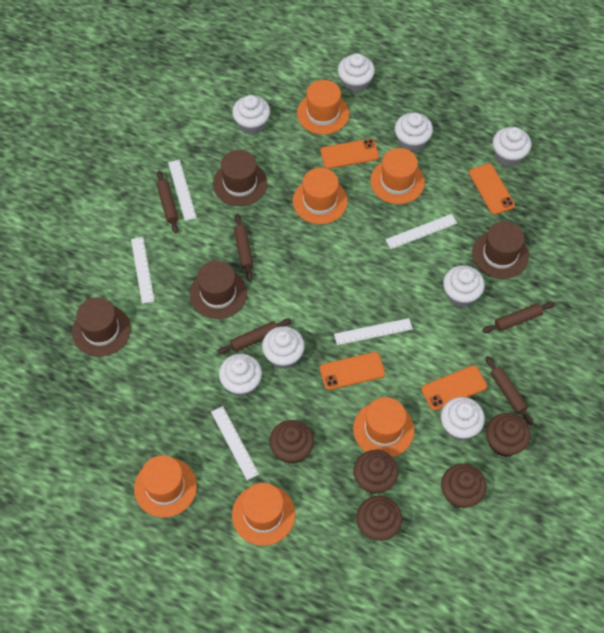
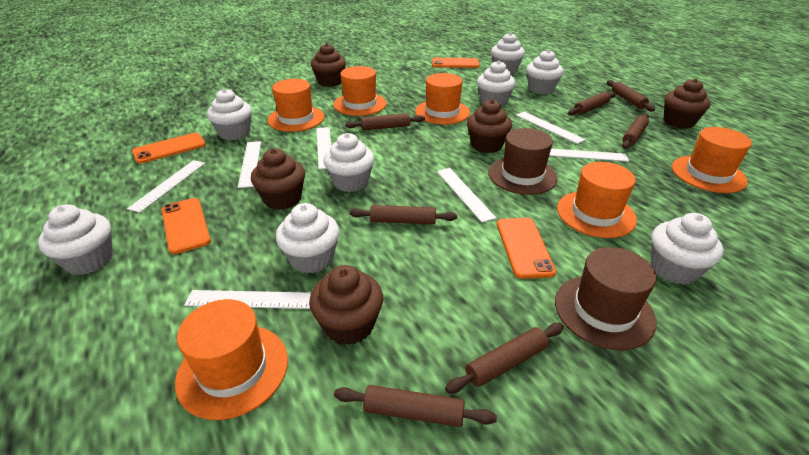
brown hat: [72,298,131,357] [190,261,247,319] [213,150,267,206] [472,221,529,279] = 4 -> [488,128,558,195] [555,247,656,350] = 2
brown rolling pin: [157,171,179,233] [217,319,292,354] [234,214,253,281] [482,302,555,333] [486,356,533,425] = 5 -> [334,385,497,427] [345,113,425,130] [349,205,457,224] [445,323,564,393] [568,92,615,115] [607,80,655,112] [622,114,649,149] = 7
white ruler: [131,237,155,304] [168,159,197,221] [211,406,259,480] [334,318,413,345] [385,214,457,249] = 5 -> [127,160,205,213] [184,290,311,309] [238,141,261,188] [317,127,331,169] [437,168,496,222] [516,112,586,144] [549,148,629,162] = 7

